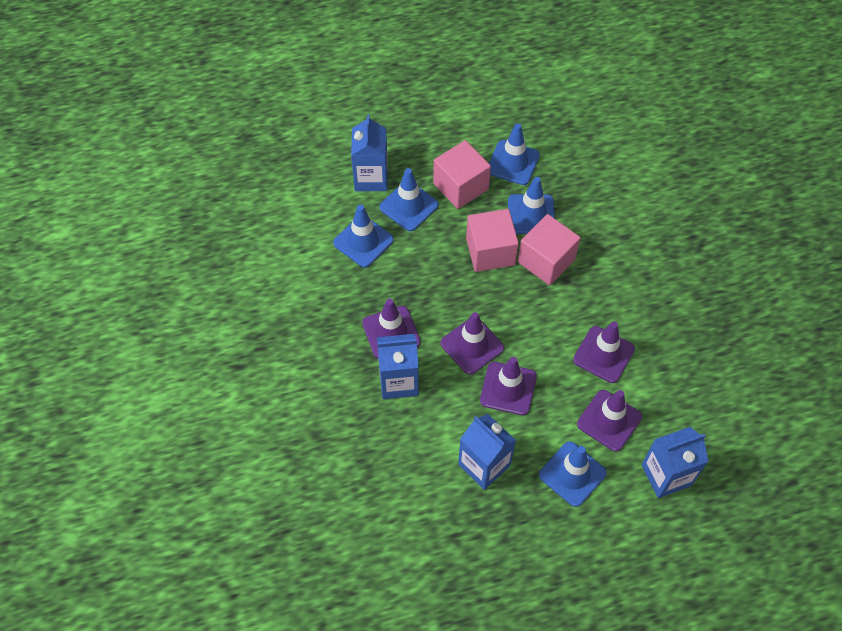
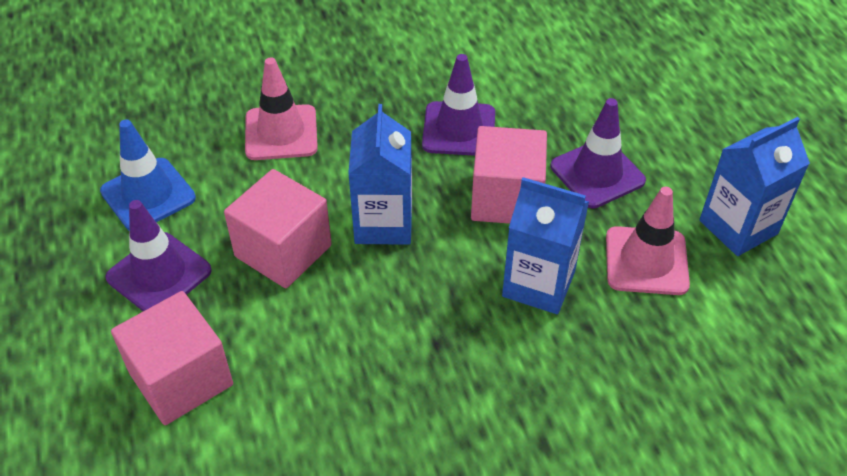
blue carton: [351,115,388,191] [377,334,419,399] [458,414,516,490] [642,427,709,498] = 4 -> [348,104,412,245] [502,177,589,314] [699,117,810,256] = 3
blue traffic cone: [333,204,394,268] [379,168,439,231] [489,124,540,185] [508,177,555,234] [539,441,607,507] = 5 -> [100,120,196,231] = 1
pink traffic cone: none = 0 -> [245,57,318,160] [606,187,690,295] = 2
purple traffic cone: [362,299,421,359] [441,312,504,375] [480,357,537,415] [573,321,635,383] [577,390,642,452] = 5 -> [105,200,212,311] [422,54,495,156] [551,98,646,208] = 3

